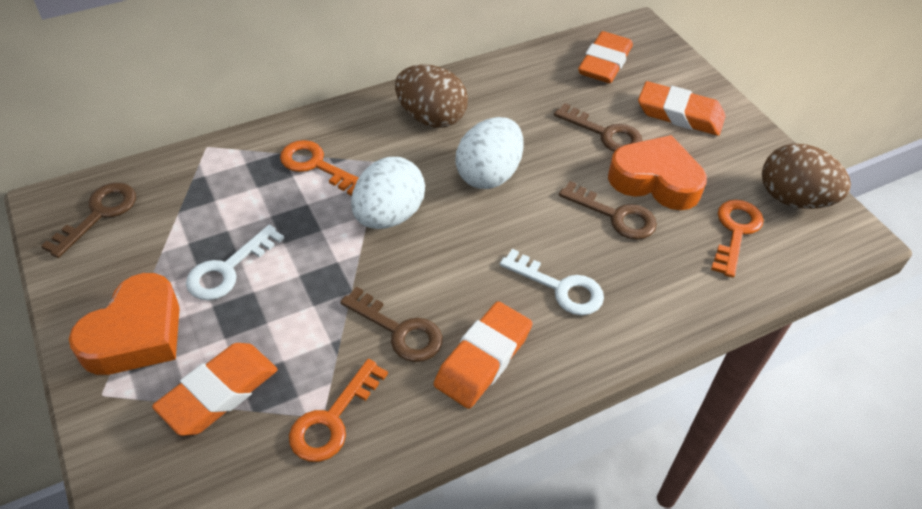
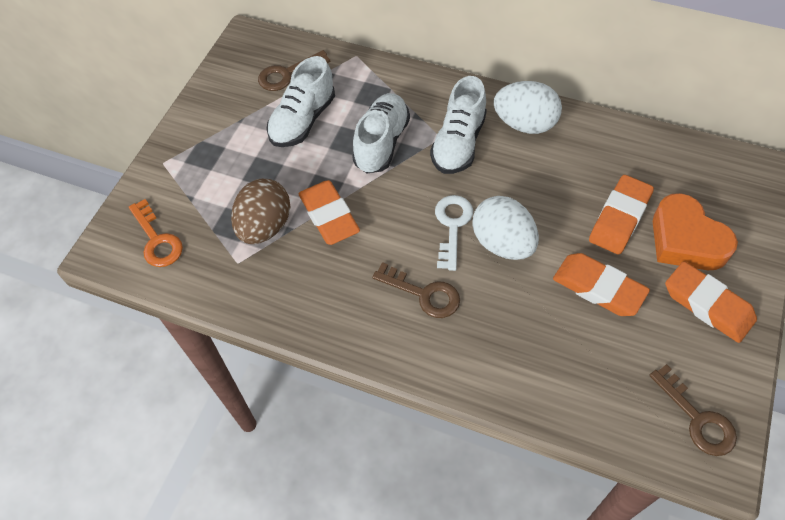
brown egg: [395,64,468,128] [762,144,851,209] = 2 -> [231,179,290,244] = 1
brown key: [41,183,136,258] [340,287,443,362] [554,103,642,152] [559,181,657,240] = 4 -> [258,50,331,91] [372,262,460,318] [649,364,737,456] = 3
orange heart: [69,273,180,375] [608,135,707,210] = 2 -> [652,193,738,270] = 1
orange key: [280,140,358,196] [289,359,388,462] [711,200,764,278] = 3 -> [129,199,183,267] = 1
white key: [186,225,284,300] [500,249,604,315] = 2 -> [435,195,473,271] = 1
white shoe: none = 0 -> [266,56,335,147] [352,93,410,174] [430,76,487,174] = 3

